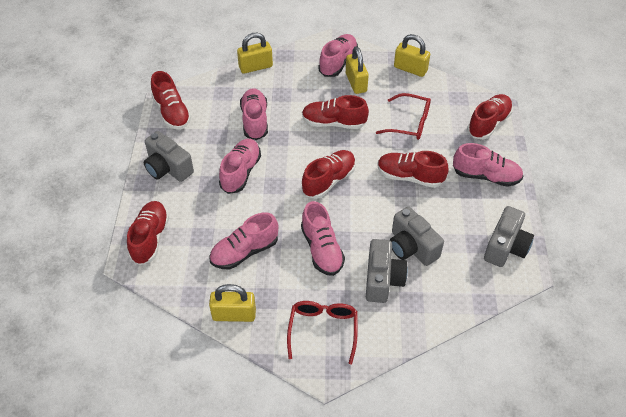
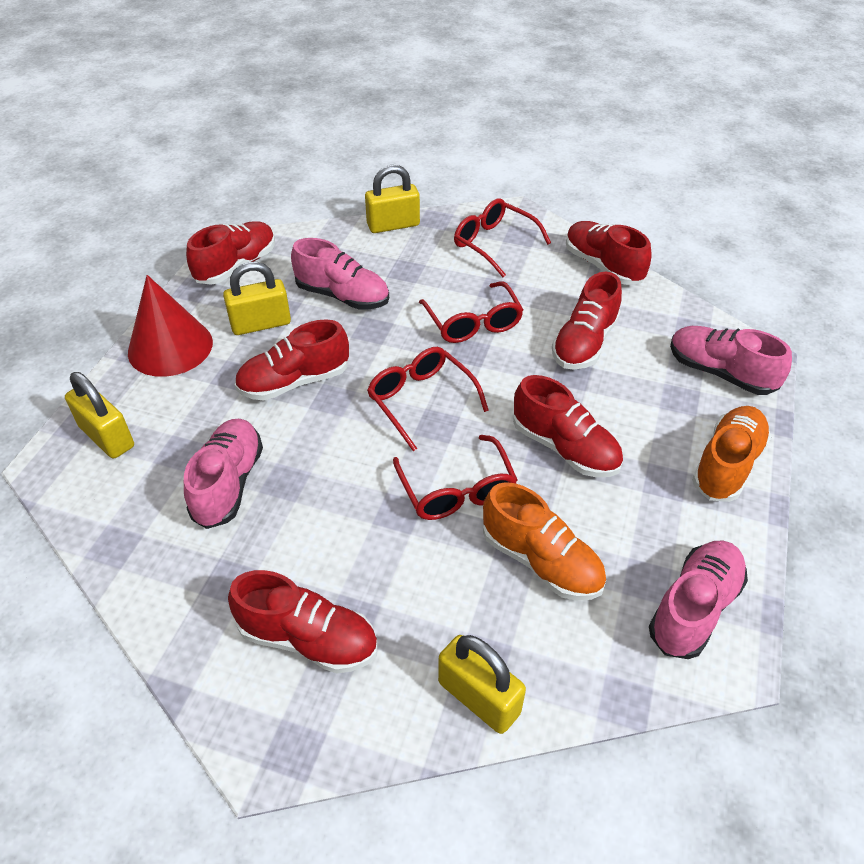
grey camera: [144,131,194,182] [366,239,408,303] [390,207,444,266] [484,206,534,267] = 4 -> none = 0
orange shoe: none = 0 -> [483,482,606,600] [692,406,771,502] = 2
pink shoe: [209,212,278,269] [219,139,261,194] [240,88,268,140] [301,201,345,276] [318,34,358,77] [453,143,524,187] = 6 -> [184,419,263,529] [291,238,389,310] [649,541,748,659] [670,326,792,395] = 4
red cone: none = 0 -> [128,275,213,377] = 1
red glasses: [287,301,358,364] [376,93,431,140] = 2 -> [367,347,489,451] [393,435,518,520] [419,281,523,343] [454,198,551,277] = 4

